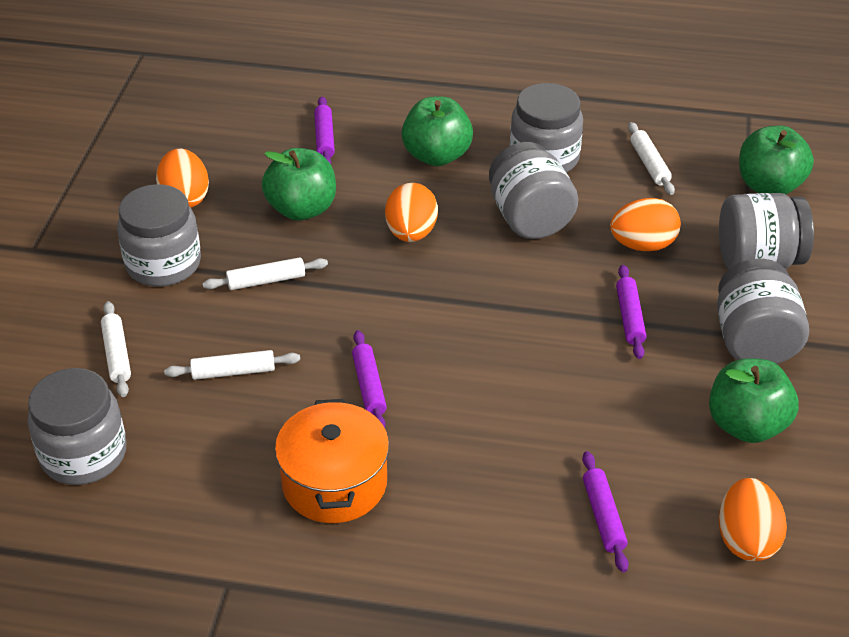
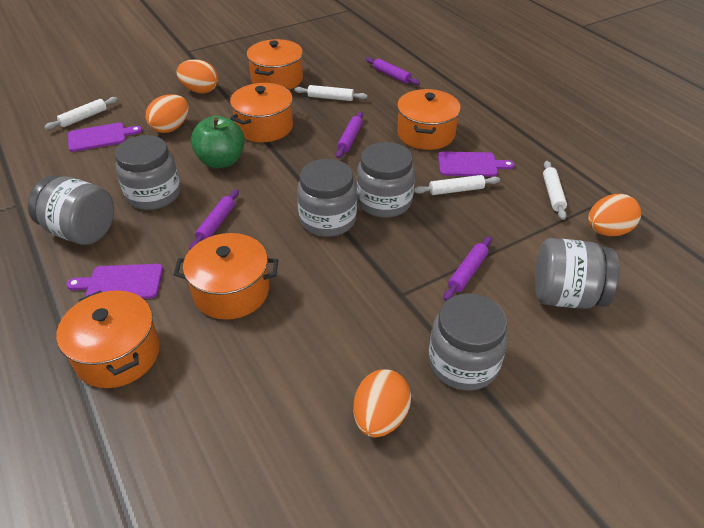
green apple: [262,148,336,221] [401,97,473,166] [709,358,799,443] [739,126,814,194] = 4 -> [191,116,245,168] = 1
orange pot: [275,399,389,523] = 1 -> [56,290,160,388] [173,233,278,320] [230,83,293,142] [247,39,303,89] [397,89,461,150] = 5
purple cutting board: none = 0 -> [66,264,163,299] [68,123,142,152] [438,151,515,177] = 3

